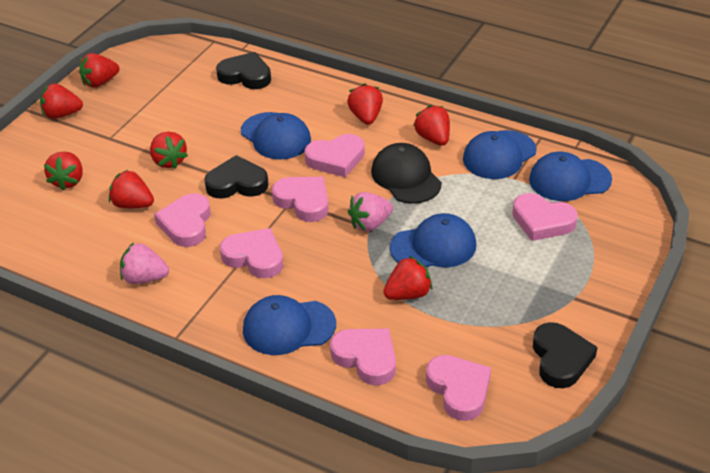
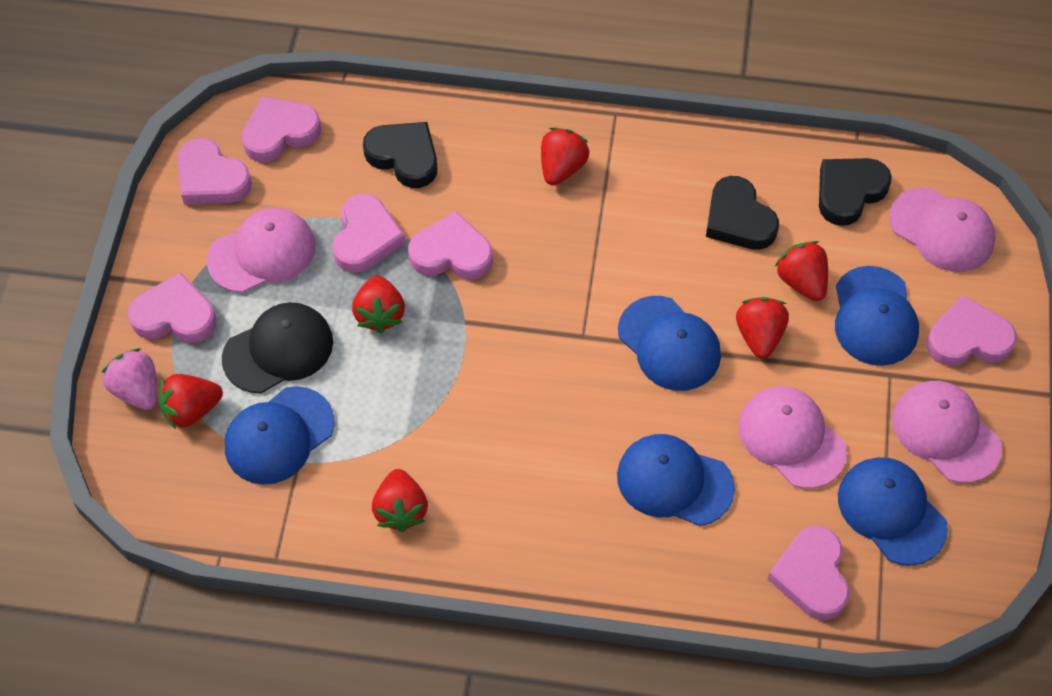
pink cap: none = 0 -> [207,208,315,293] [738,386,847,489] [889,187,996,272] [892,381,1002,483] = 4
pink strawberry: [120,242,169,284] [348,192,393,232] = 2 -> [101,348,157,410] = 1
red strawberry: [40,83,83,119] [44,152,83,191] [79,53,119,88] [109,170,154,208] [150,132,188,169] [347,83,383,125] [383,256,432,300] [413,105,450,146] = 8 -> [159,374,223,429] [352,275,405,333] [372,469,428,532] [541,127,590,185] [736,297,789,359] [775,241,828,301] = 6

